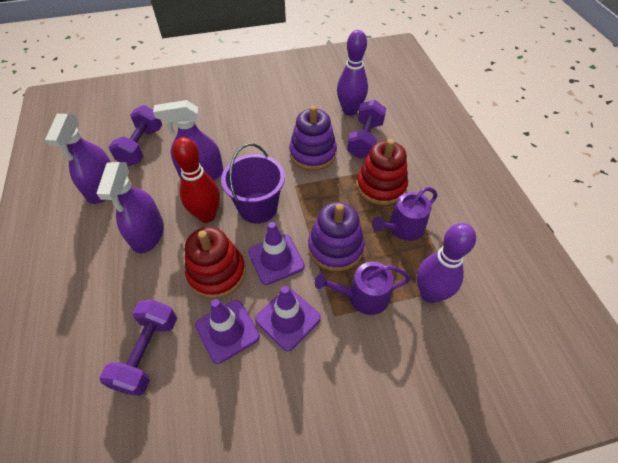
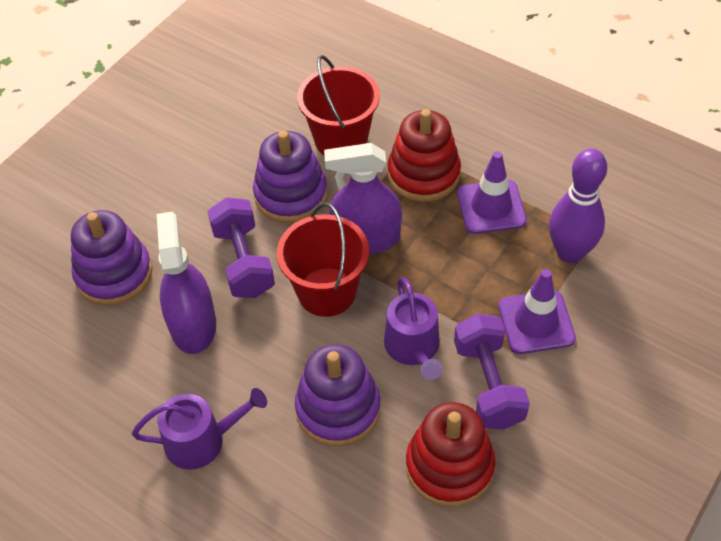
purple bowling pin: [337,30,368,116] [417,223,476,303] = 2 -> [549,149,607,263] = 1
purple bucket: [221,143,285,224] = 1 -> none = 0
purple dumbbell: [99,300,177,396] [109,105,162,166] [347,100,386,159] = 3 -> [207,197,275,298] [454,314,530,429] = 2
purple spray bottle: [45,114,111,204] [96,162,164,254] [153,100,224,181] = 3 -> [157,211,216,354] [324,143,402,254] = 2
purple stacking toy: [289,106,337,171] [308,202,365,272] = 2 -> [71,210,152,306] [253,130,327,223] [295,344,380,446] = 3
purple traffic cone: [195,299,260,364] [248,222,305,285] [255,286,321,351] = 3 -> [457,151,527,234] [498,269,576,354] = 2
red bowling pin: [172,137,220,223] = 1 -> none = 0
red bucket: none = 0 -> [277,203,369,317] [297,55,380,156] = 2

